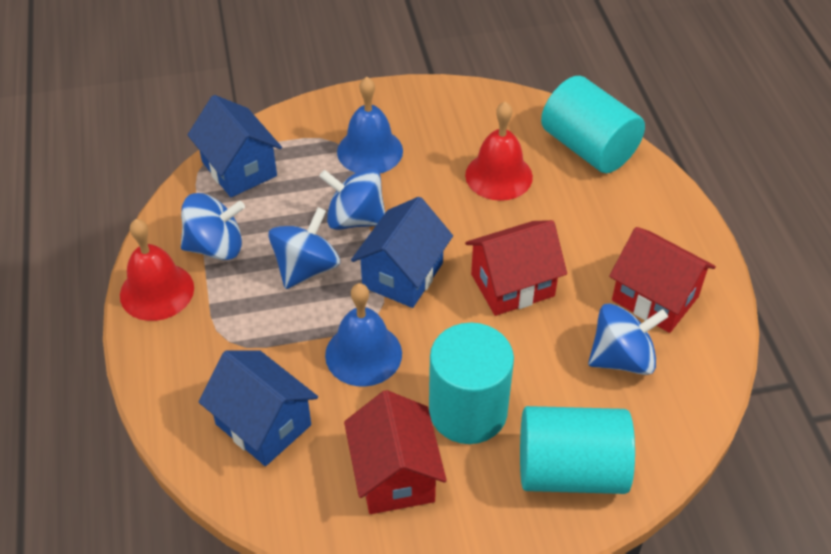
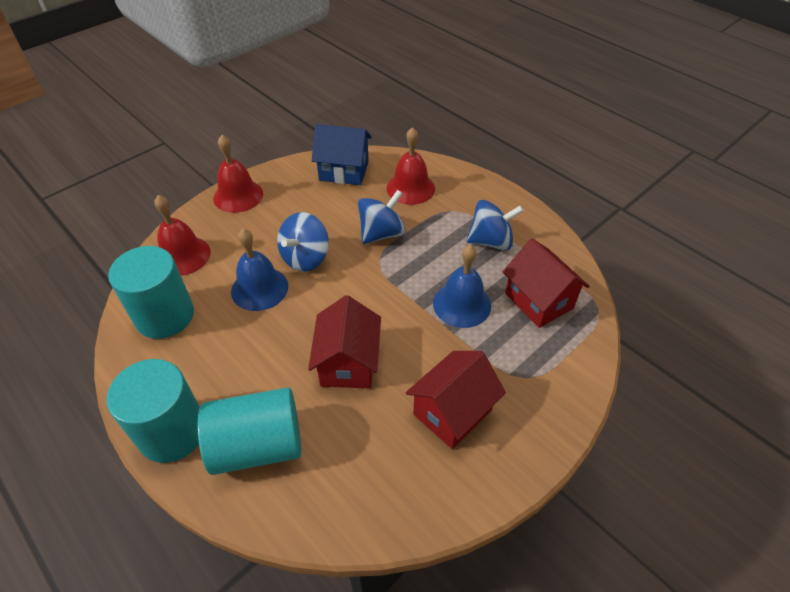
blue house: [188,95,282,197] [199,350,318,466] [351,197,453,308] = 3 -> [312,124,372,185] = 1
blue spinning top: [181,193,245,260] [268,207,340,289] [319,168,385,230] [588,303,668,375] = 4 -> [277,212,329,272] [358,190,406,244] [466,200,524,251] = 3
red bell: [120,219,194,321] [465,102,533,201] = 2 -> [154,195,211,276] [213,135,263,213] [387,127,435,205] = 3

